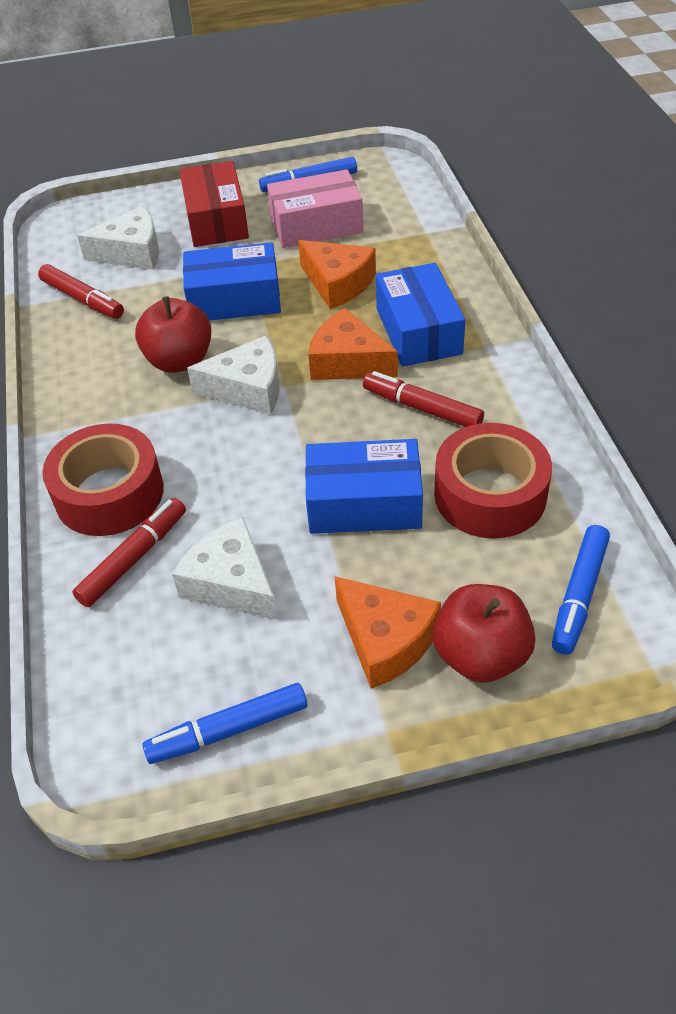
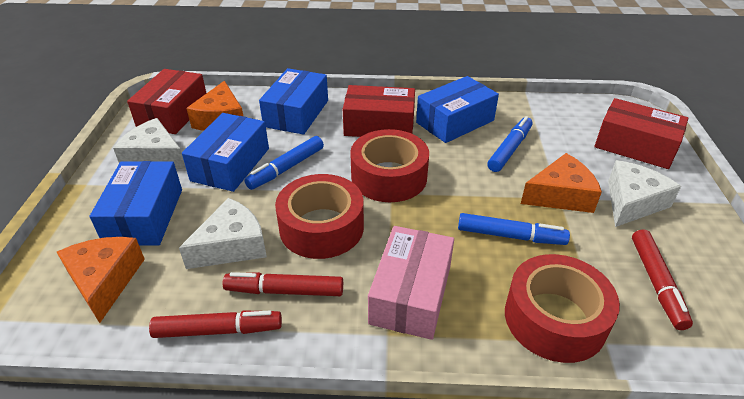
blue box: [183,242,281,321] [305,439,423,534] [376,263,465,366] = 3 -> [89,161,182,245] [182,113,269,192] [259,68,328,135] [416,76,499,143] = 4
red apple: [135,296,211,373] [433,584,536,683] = 2 -> none = 0
red box: [179,161,249,247] = 1 -> [127,69,206,134] [343,85,415,137] [595,98,688,169] = 3
red tape: [42,423,164,536] [434,423,552,539] = 2 -> [275,174,364,259] [350,129,429,202] [505,254,620,363] = 3

